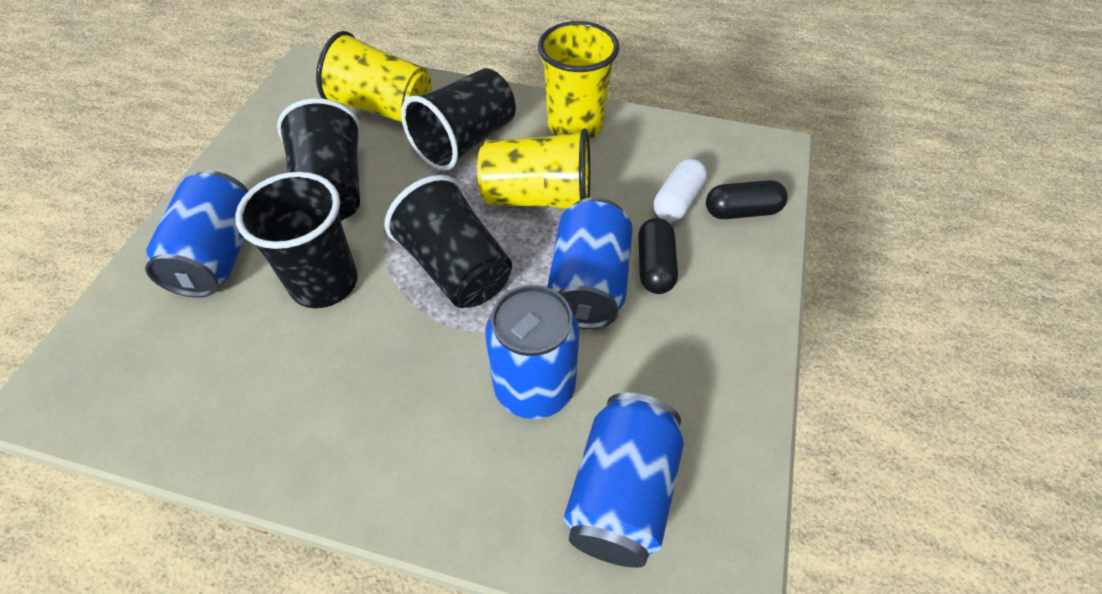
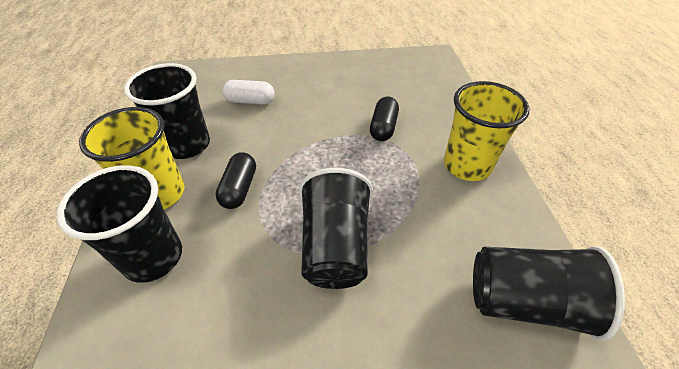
blue can: [145,171,248,298] [485,285,579,419] [547,197,633,329] [564,393,684,568] = 4 -> none = 0
yellow cup: [316,31,432,122] [477,128,590,209] [538,21,620,139] = 3 -> [79,107,184,209] [444,81,530,181] = 2

